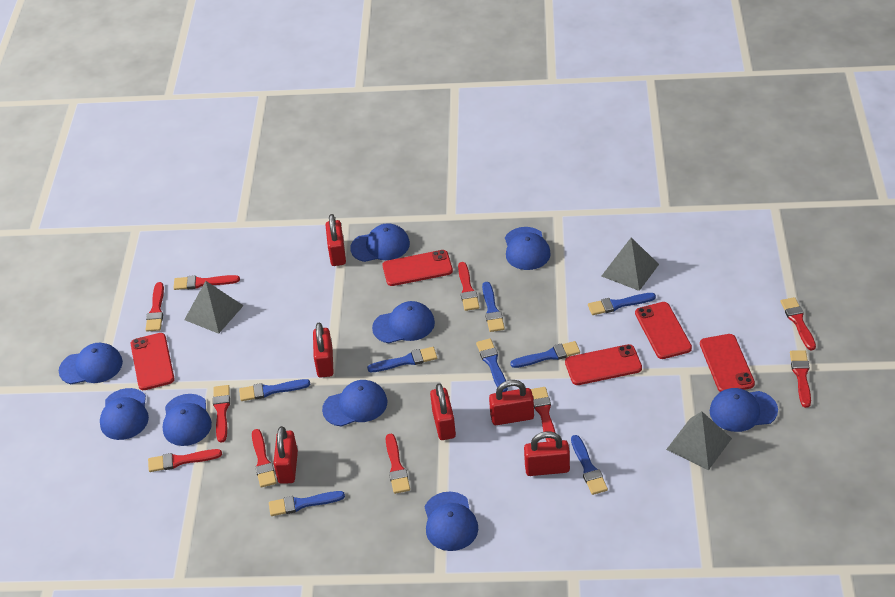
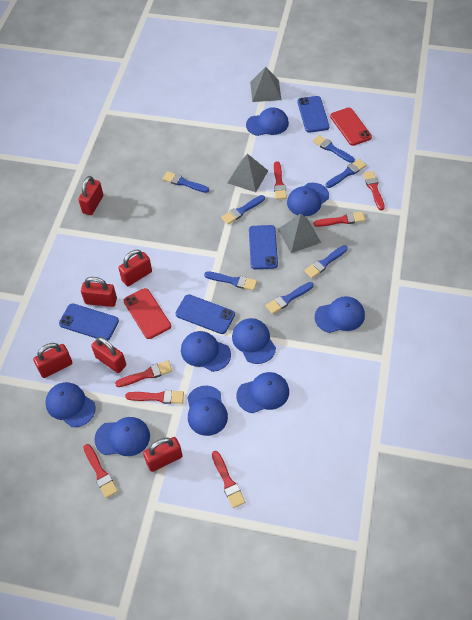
blue brush: [239,379,310,401] [269,491,345,516] [367,347,437,372] [476,338,508,392] [482,282,505,332] [510,341,580,368] [571,435,608,495] [588,293,656,315] = 8 -> [163,171,209,193] [204,272,257,291] [221,195,265,224] [266,282,313,314] [304,245,348,278] [313,135,355,163] [326,159,366,188] = 7
blue phone: none = 0 -> [59,303,119,341] [175,294,235,334] [249,225,278,269] [297,96,329,133] = 4
red brush: [145,282,164,332] [148,449,222,472] [174,275,240,290] [213,385,230,443] [252,429,277,488] [386,434,410,494] [458,262,479,311] [531,387,555,442] [780,297,816,350] [790,350,811,408] = 10 -> [83,444,118,498] [115,361,172,387] [125,390,184,404] [212,451,245,508] [274,161,287,200] [314,212,365,227] [363,171,385,211] = 7
red phone: [131,333,175,390] [382,250,453,286] [565,344,642,385] [635,302,692,359] [700,334,755,392] = 5 -> [123,288,171,339] [330,107,372,146] = 2

